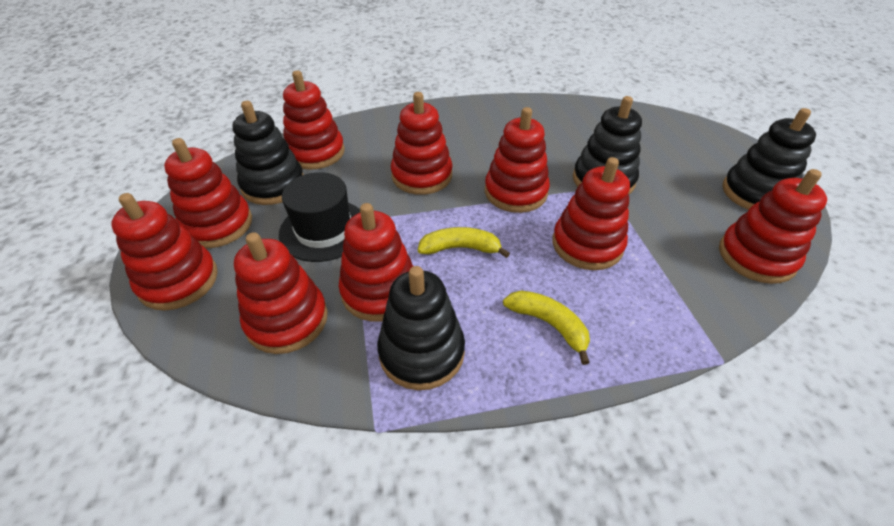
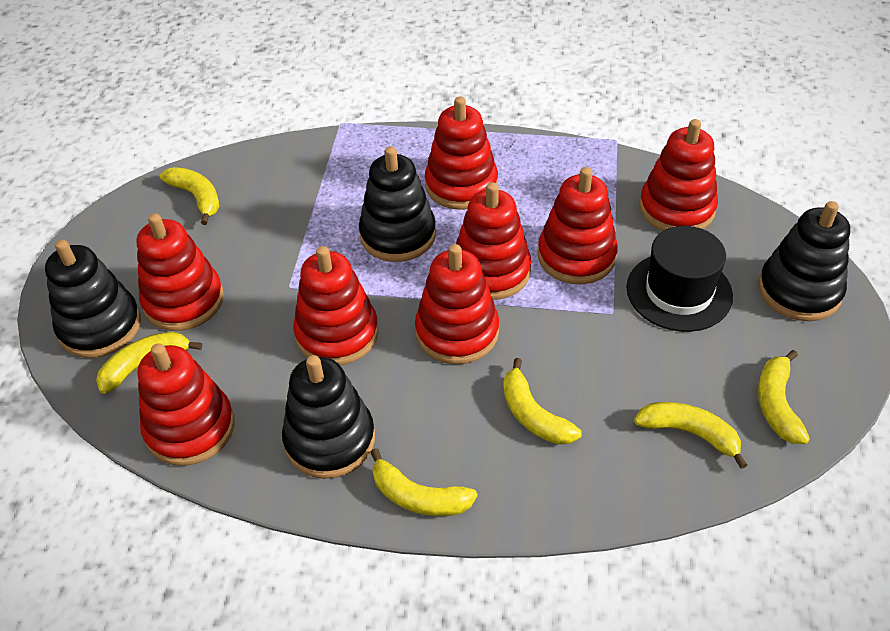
red stacking toy: [111,193,218,311] [164,138,252,248] [234,232,328,354] [283,71,345,170] [339,203,413,322] [391,92,452,195] [485,107,550,213] [552,157,630,270] [719,169,827,284] = 9 -> [137,213,224,331] [138,343,235,466] [293,246,378,365] [415,244,499,364] [425,97,498,210] [456,182,531,300] [538,167,618,284] [639,119,718,231] = 8
yellow banana: [418,227,510,258] [503,291,590,365] = 2 -> [96,332,202,394] [160,167,219,225] [370,448,477,516] [503,358,582,445] [634,402,747,469] [758,350,810,444] = 6

